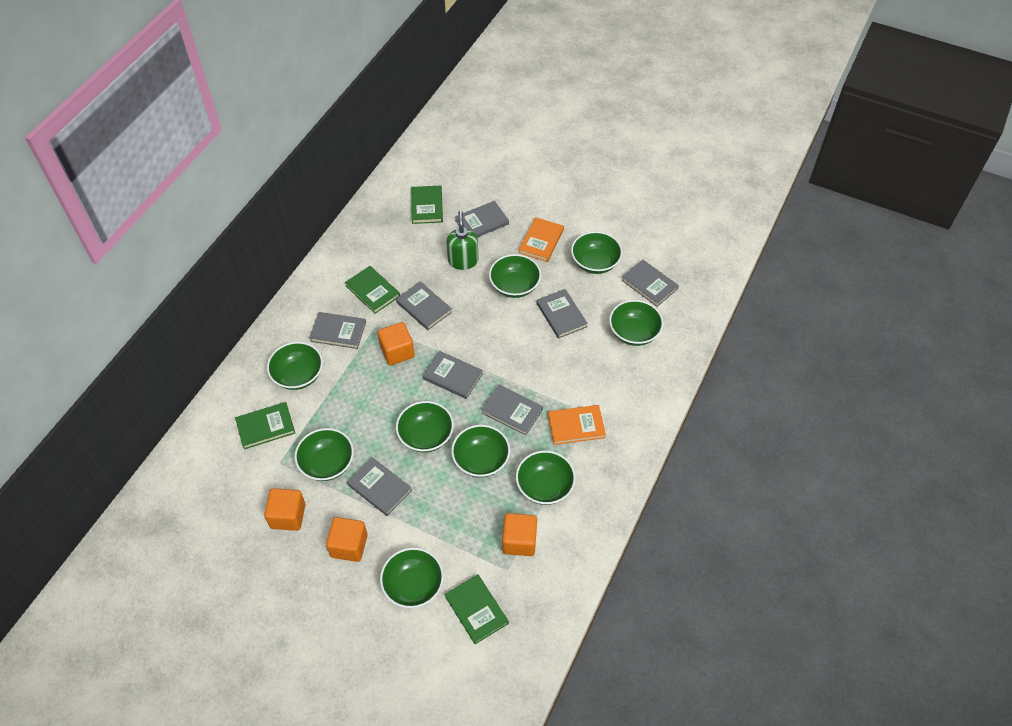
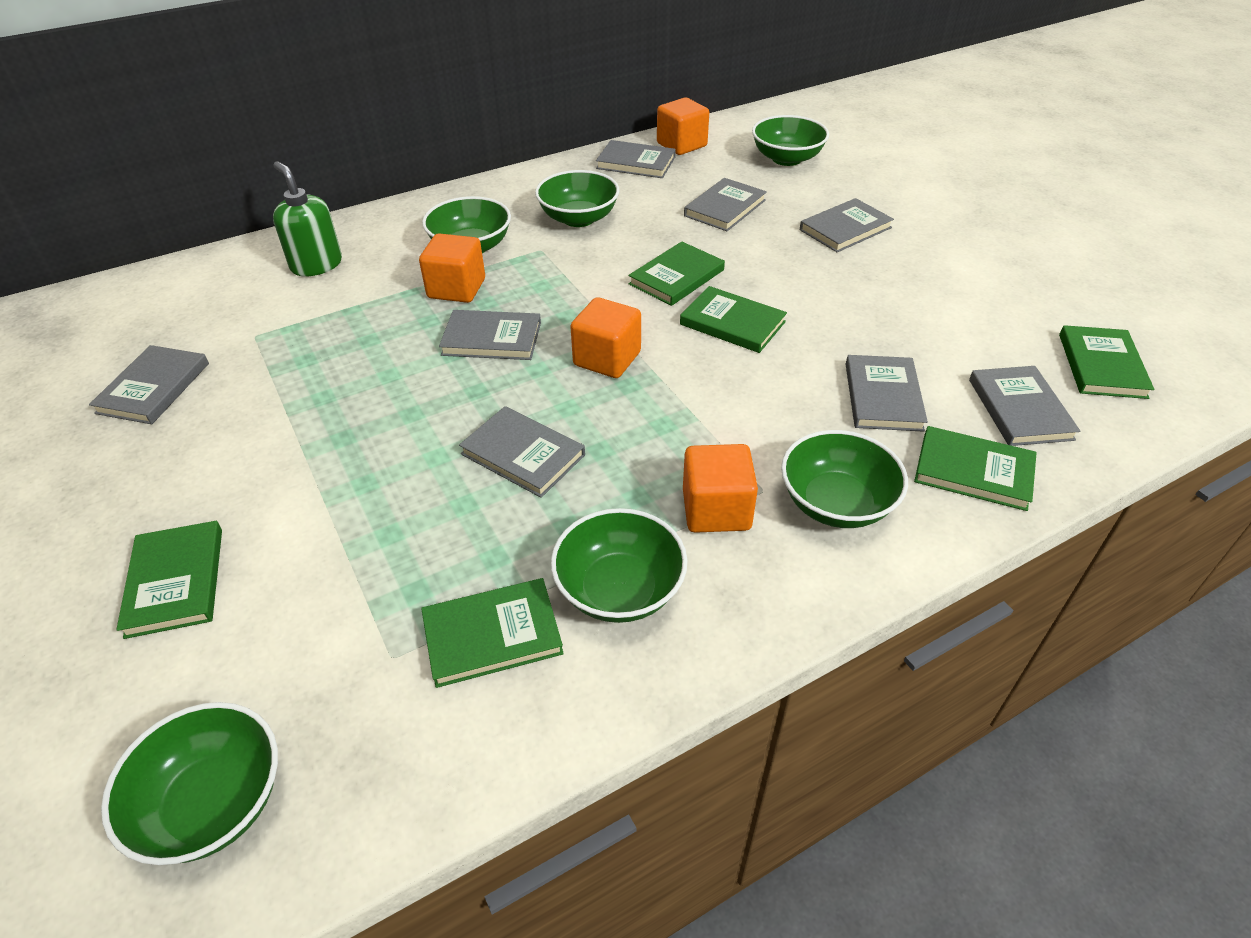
green book: [235,402,295,449] [345,266,400,314] [411,186,443,224] [445,574,509,644] = 4 -> [116,521,222,639] [421,578,564,688] [629,241,725,306] [680,286,787,353] [914,426,1037,511] [1059,325,1154,399] = 6
green bowl: [267,342,323,390] [294,428,354,481] [380,548,444,608] [396,401,454,452] [451,425,510,477] [489,254,541,298] [516,450,576,505] [571,231,623,274] [609,300,664,346] = 9 -> [101,702,278,865] [422,196,511,253] [535,170,619,227] [551,508,688,623] [752,115,829,166] [781,430,908,528] = 6
orange book: [519,217,564,262] [548,405,606,445] = 2 -> none = 0

